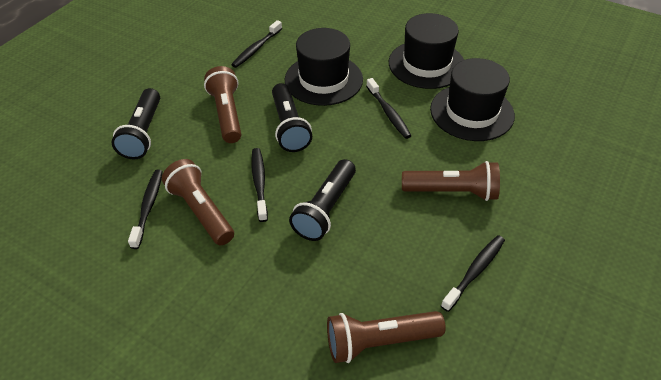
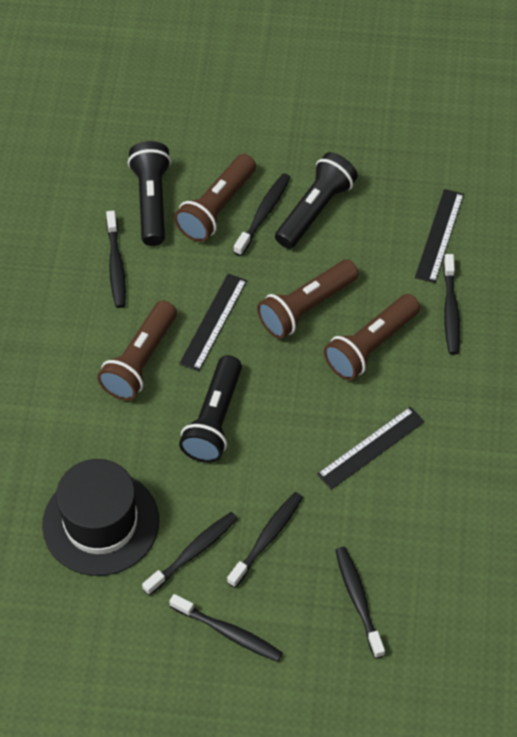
black hat: [285,28,363,106] [389,13,464,89] [430,58,515,141] = 3 -> [42,459,159,576] = 1
black ruler: none = 0 -> [179,273,247,371] [317,407,425,490] [415,189,464,283] = 3
black toothbrush: [128,170,163,249] [231,20,282,68] [251,148,268,222] [366,78,412,139] [441,235,505,312] = 5 -> [106,211,126,308] [142,512,238,596] [169,594,283,662] [227,492,303,588] [234,173,291,256] [335,547,385,659] [443,254,460,355] = 7

